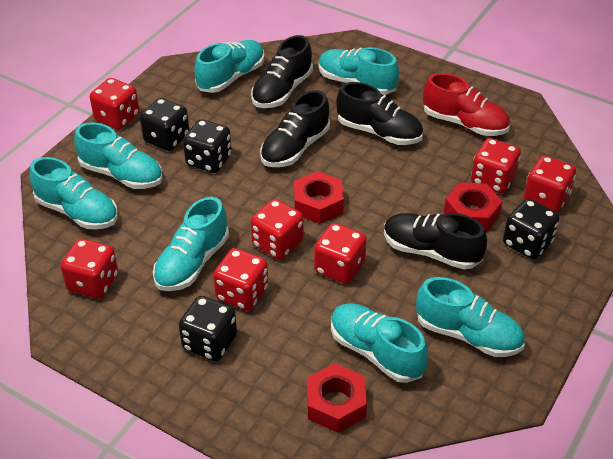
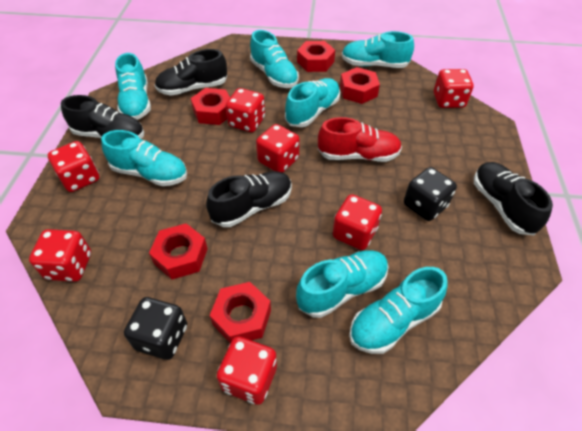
black dice: [140,98,189,151] [179,296,237,361] [183,119,232,173] [503,199,560,259] = 4 -> [124,297,187,360] [404,167,457,221] = 2
red nut: [294,171,344,224] [307,363,367,433] [444,182,503,232] = 3 -> [149,223,208,279] [191,88,230,125] [210,282,271,343] [297,41,335,72] [340,67,380,104] = 5

